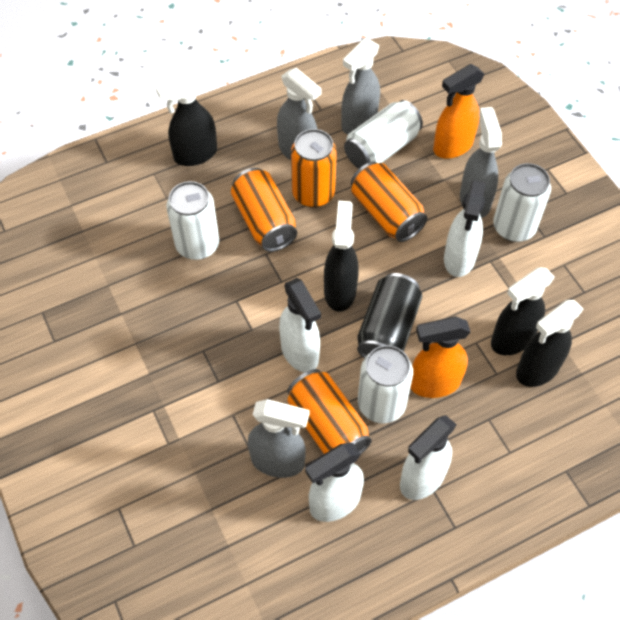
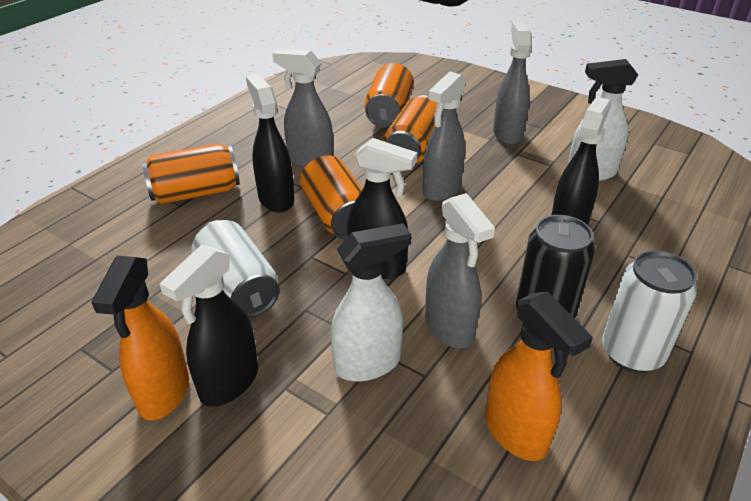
white can: [166,181,219,260] [344,100,423,169] [358,345,413,423] [493,163,551,242] = 4 -> [191,220,280,318] [602,250,697,373] = 2
white spray bottle: [279,278,321,373] [305,443,364,522] [400,415,457,500] [444,180,486,277] = 4 -> [331,223,411,382] [568,59,638,181] = 2

